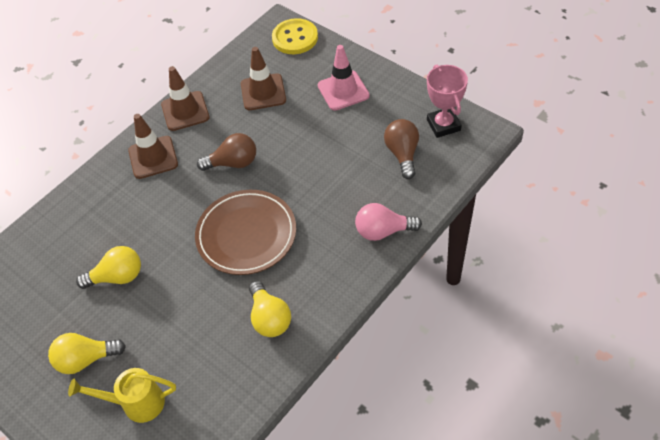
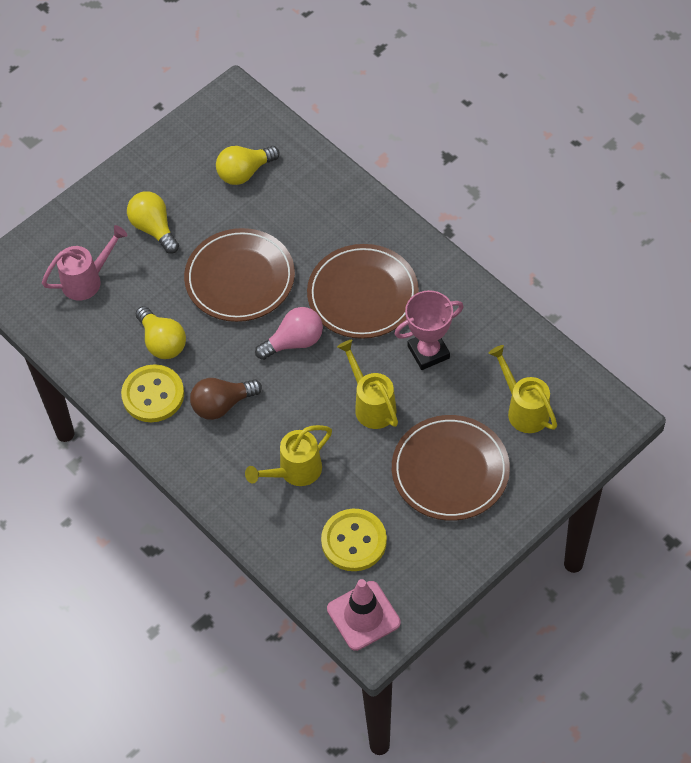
brown light bulb: [197,133,256,171] [384,119,419,179] = 2 -> [190,378,262,420] = 1
brown plate: [195,190,296,275] = 1 -> [184,228,295,322] [307,244,419,339] [392,415,510,521] = 3
brown traffic cone: [128,114,178,179] [161,66,210,131] [241,47,286,110] = 3 -> none = 0
pink watering can: none = 0 -> [42,225,127,301] = 1
yellow button: [272,18,318,54] = 1 -> [121,364,184,422] [321,509,387,571] = 2
yellow watering can: [68,368,176,423] = 1 -> [245,425,332,486] [337,340,398,429] [489,345,557,433] = 3

